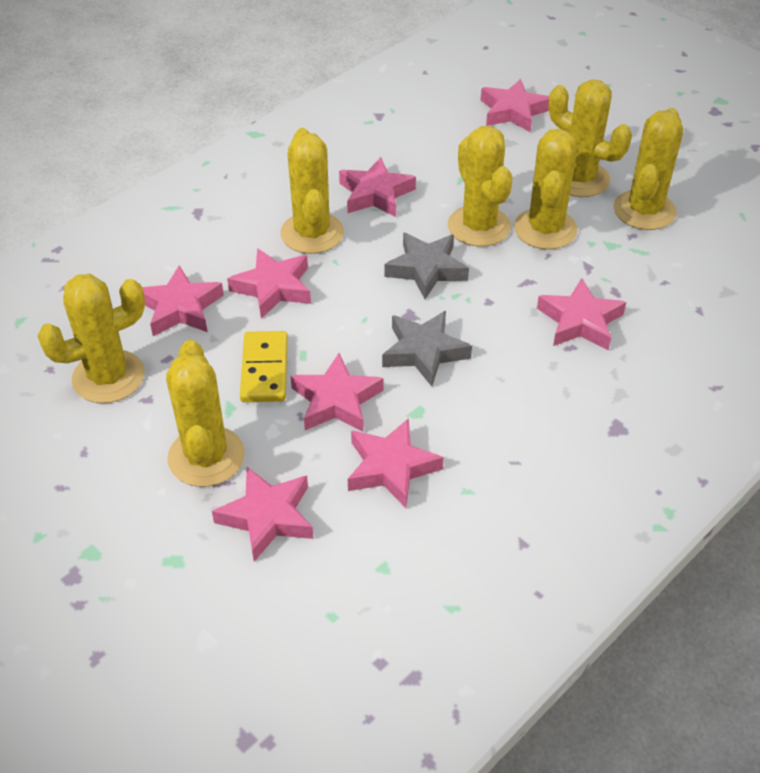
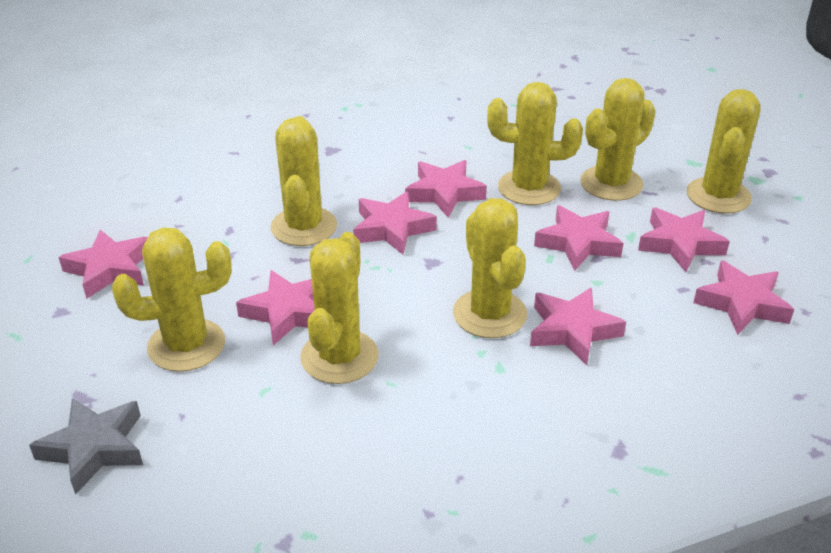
grey star: [382,311,472,386] [384,232,469,299] = 2 -> [29,398,143,495] = 1
yellow domino: [240,331,288,402] = 1 -> none = 0

